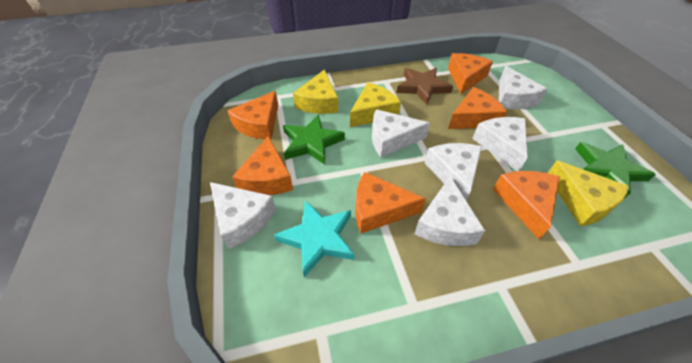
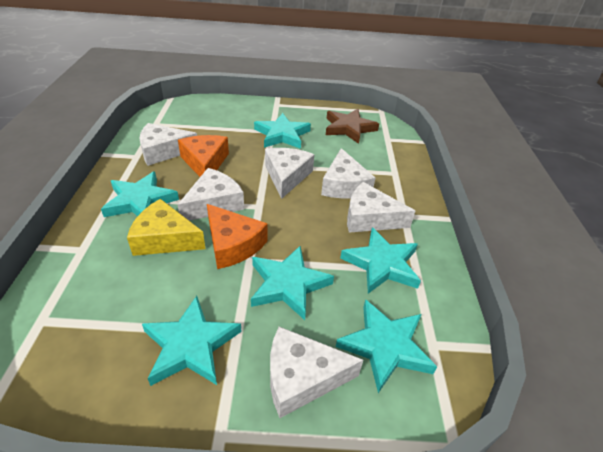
green star: [283,115,345,164] [575,142,656,200] = 2 -> none = 0
orange cheese: [228,91,278,140] [232,136,293,195] [355,172,426,233] [448,53,493,94] [448,87,507,129] [493,171,560,239] = 6 -> [178,135,229,177] [207,204,268,269] = 2
turquoise star: [274,200,354,278] = 1 -> [101,171,179,217] [142,296,242,386] [251,245,334,320] [254,113,311,149] [336,299,437,393] [340,228,421,294] = 6
yellow cheese: [293,70,338,114] [350,82,401,127] [548,161,629,226] = 3 -> [127,199,205,256] = 1

